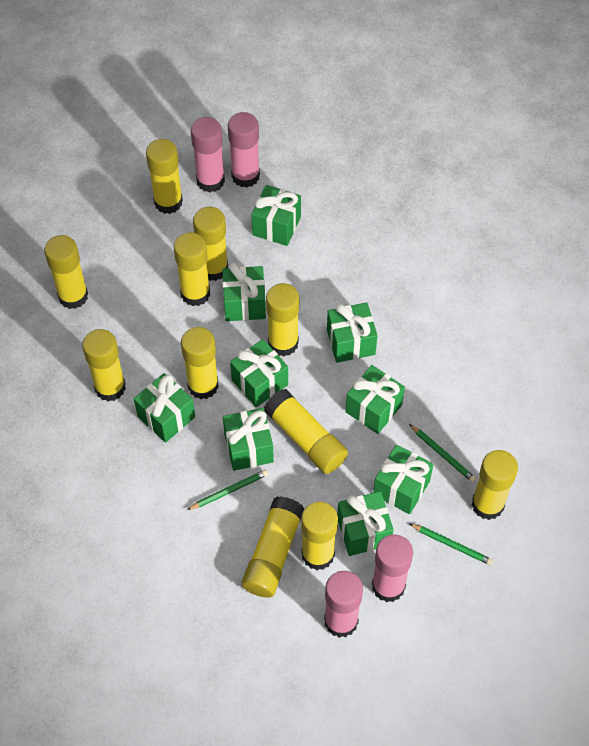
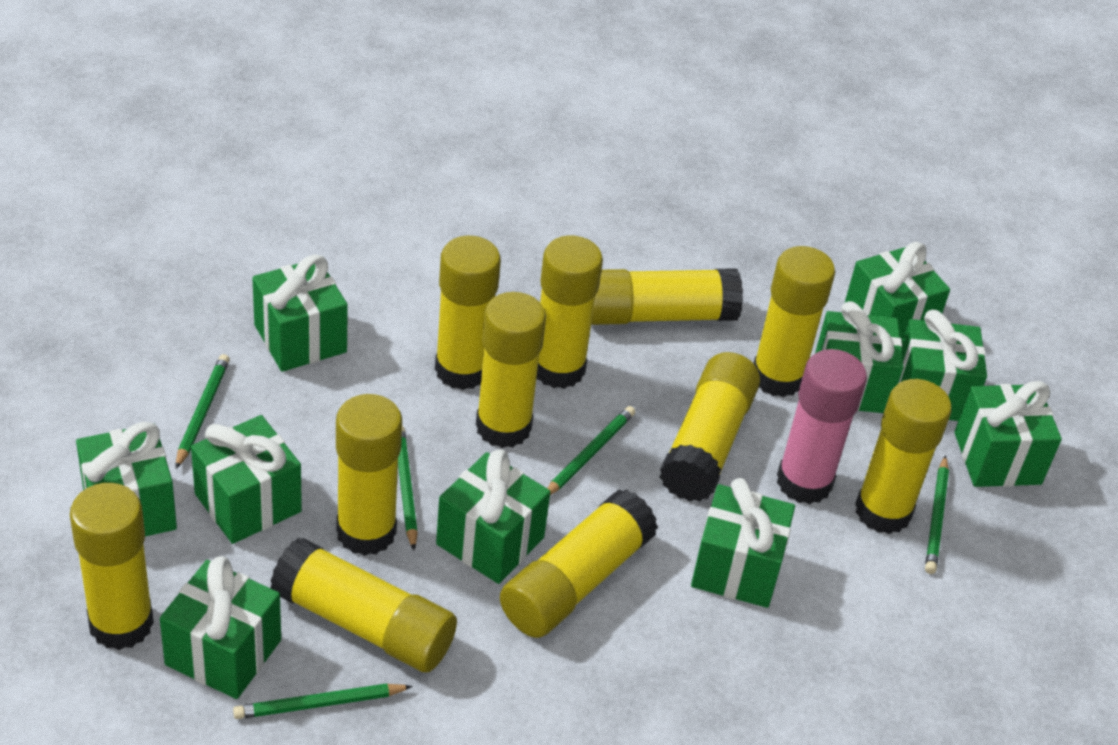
green gift: [134,373,195,443] [222,263,266,321] [223,408,274,471] [230,339,288,407] [251,185,301,246] [327,302,378,363] [337,491,394,556] [345,365,405,434] [373,445,434,514] = 9 -> [76,422,177,537] [160,556,281,699] [191,415,302,544] [252,254,348,372] [436,449,550,584] [691,478,795,608] [815,301,904,413] [845,242,950,341] [899,310,987,421] [954,381,1062,487] = 10
green pencil: [187,470,268,510] [409,424,476,483] [409,523,493,566] = 3 -> [176,354,230,469] [233,683,413,719] [398,426,418,550] [547,406,635,495] [925,455,949,574] = 5
pink glue stick: [191,117,225,192] [228,112,260,188] [324,571,363,638] [372,534,413,602] = 4 -> [777,349,867,504] = 1

